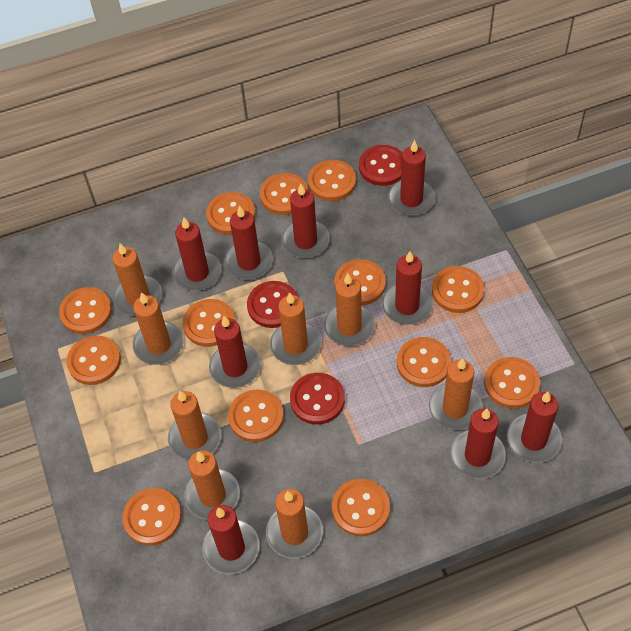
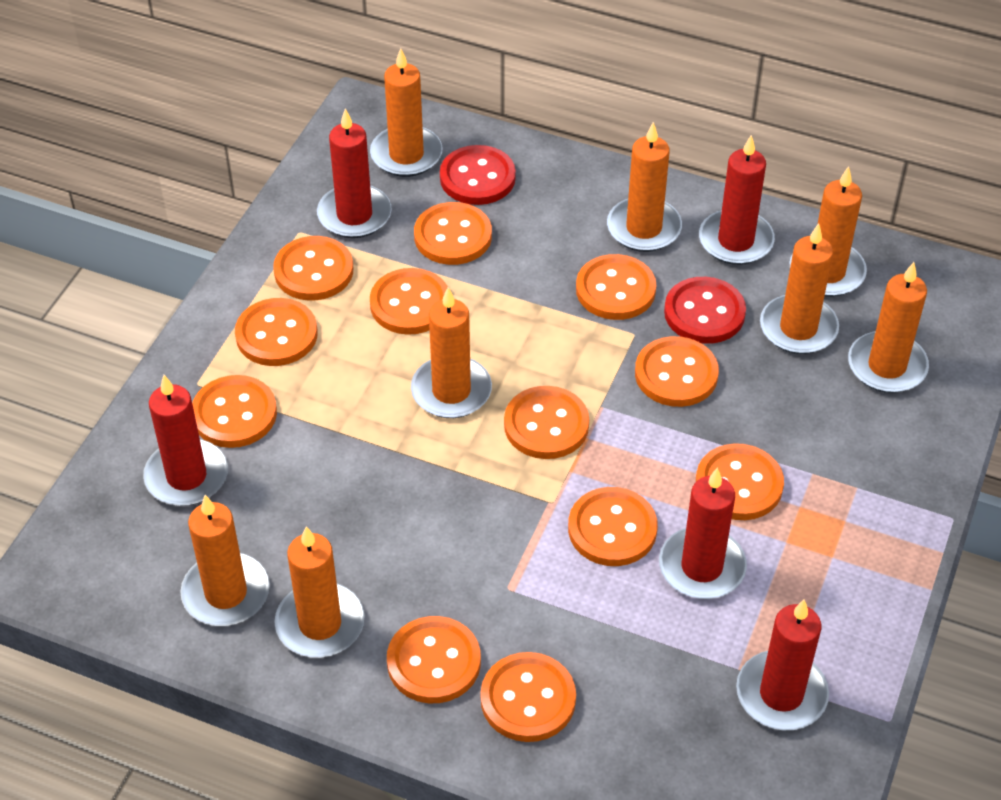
orange button: [59,287,112,334] [66,335,121,385] [123,488,182,546] [183,299,235,347] [206,192,255,235] [228,389,284,442] [260,173,308,215] [308,160,356,201] [332,479,390,536] [334,259,386,305] [397,337,451,387] [432,266,484,313] [484,357,540,409] = 13 -> [192,375,277,448] [235,298,318,366] [273,236,353,301] [370,268,448,335] [387,616,481,703] [414,202,492,265] [481,652,576,742] [504,386,589,459] [568,487,658,566] [576,254,656,320] [635,336,719,407] [696,443,784,520] = 12
red button: [247,281,297,328] [290,373,345,424] [359,145,402,186] = 3 -> [440,145,516,205] [664,277,746,344] = 2
red candle: [172,217,221,291] [203,505,260,574] [209,316,261,388] [224,205,273,280] [281,184,330,258] [382,251,433,325] [388,140,435,216] [450,408,506,479] [507,392,562,463] = 9 -> [143,375,228,506] [317,109,392,238] [659,467,747,599] [699,135,775,265] [736,600,829,730] = 5

